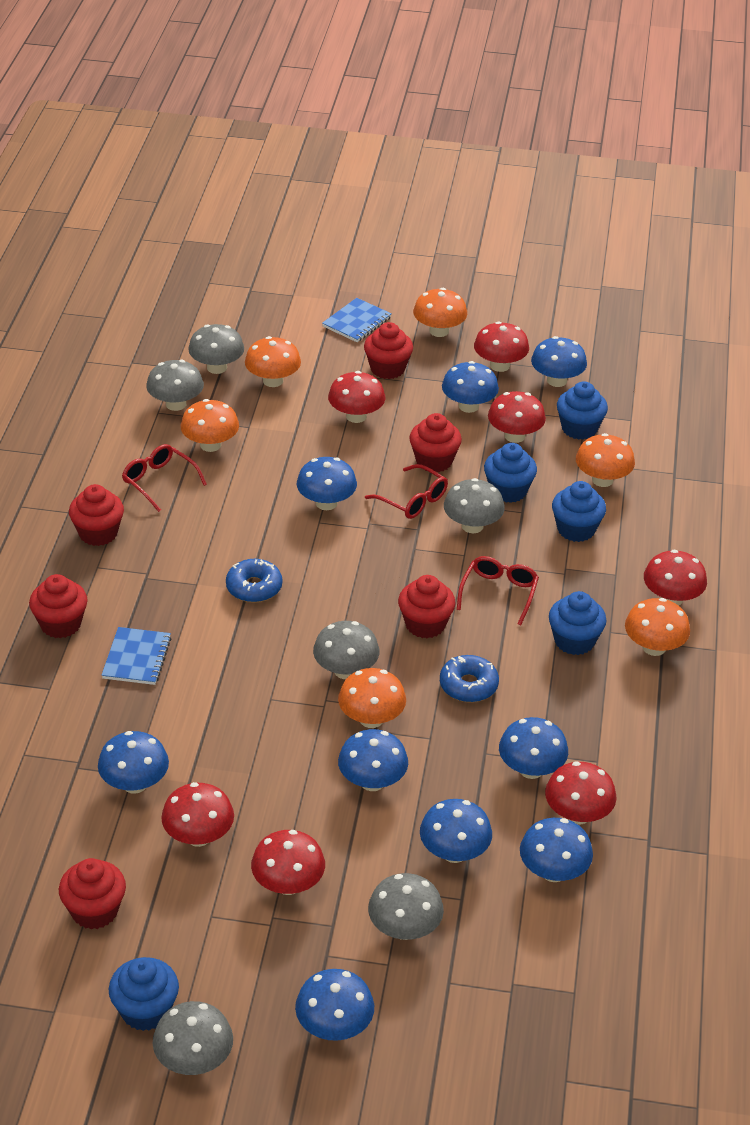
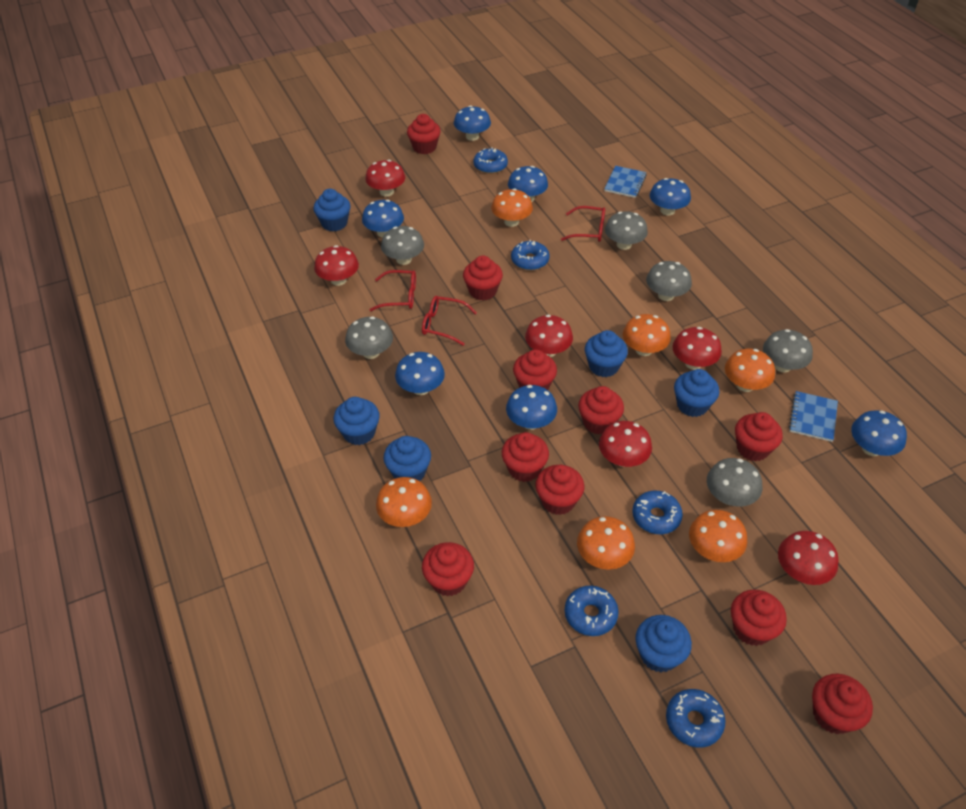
blue cupcake: [109,957,179,1031] [484,443,537,503] [549,591,607,655] [552,481,606,542] [557,381,608,440] = 5 -> [313,189,351,231] [334,397,380,445] [383,436,431,481] [585,330,628,377] [635,615,692,672] [674,369,719,417] = 6
blue donut: [226,559,282,603] [440,655,499,702] = 2 -> [473,147,508,174] [511,240,550,270] [565,586,619,636] [632,491,683,534] [666,689,725,748] = 5
blue mushroom: [98,731,169,794] [295,969,374,1041] [297,457,357,510] [338,729,408,791] [420,799,492,863] [442,361,499,413] [499,717,568,779] [520,818,593,882] [531,336,587,387] = 9 -> [362,199,404,238] [395,352,445,395] [454,105,491,141] [506,385,557,430] [508,166,548,202] [650,178,691,215] [851,410,907,456] = 7
red cupcake: [29,574,88,638] [59,858,126,929] [69,484,124,546] [364,322,413,379] [398,575,456,638] [409,413,462,472] = 6 -> [407,114,441,154] [422,542,474,596] [463,255,503,300] [502,432,549,482] [513,349,557,390] [535,465,584,515] [578,386,624,435] [731,589,787,646] [735,412,783,461] [812,673,873,734] = 10
red mushroom: [161,782,234,847] [251,830,325,895] [328,371,385,423] [474,321,529,372] [488,391,546,443] [545,761,616,825] [644,550,707,606] = 7 -> [314,245,359,286] [365,160,405,197] [525,315,573,357] [599,421,652,467] [673,327,722,370] [778,531,839,585] = 6

